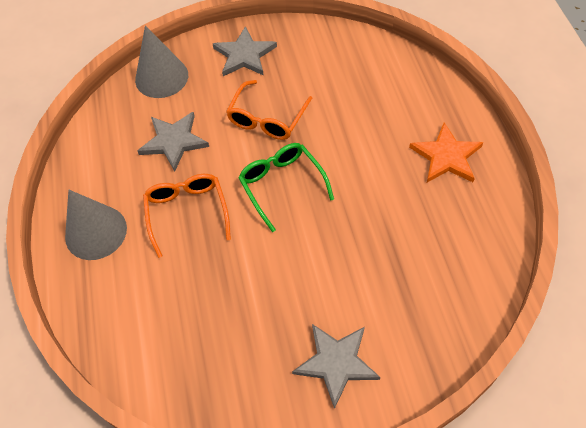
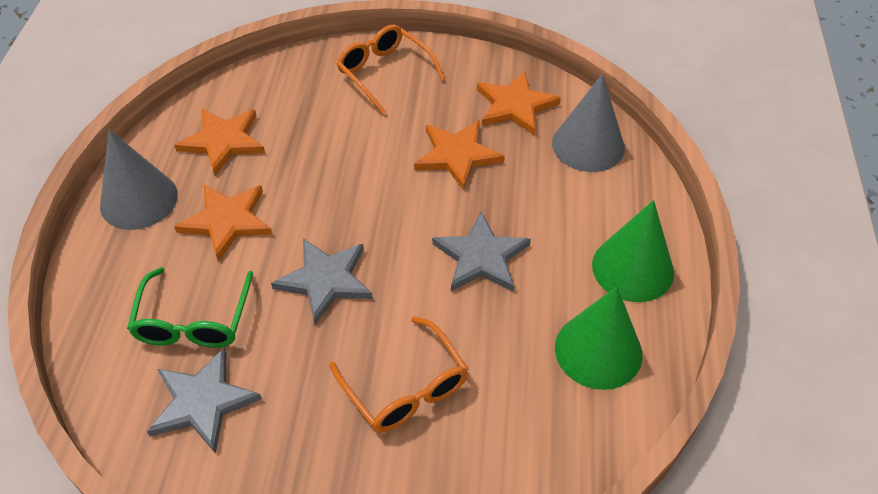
green cone: none = 0 -> [555,286,642,390] [592,200,674,302] = 2
orange star: [409,123,483,182] = 1 -> [174,109,265,175] [174,184,273,261] [414,120,505,190] [477,71,561,136] = 4

